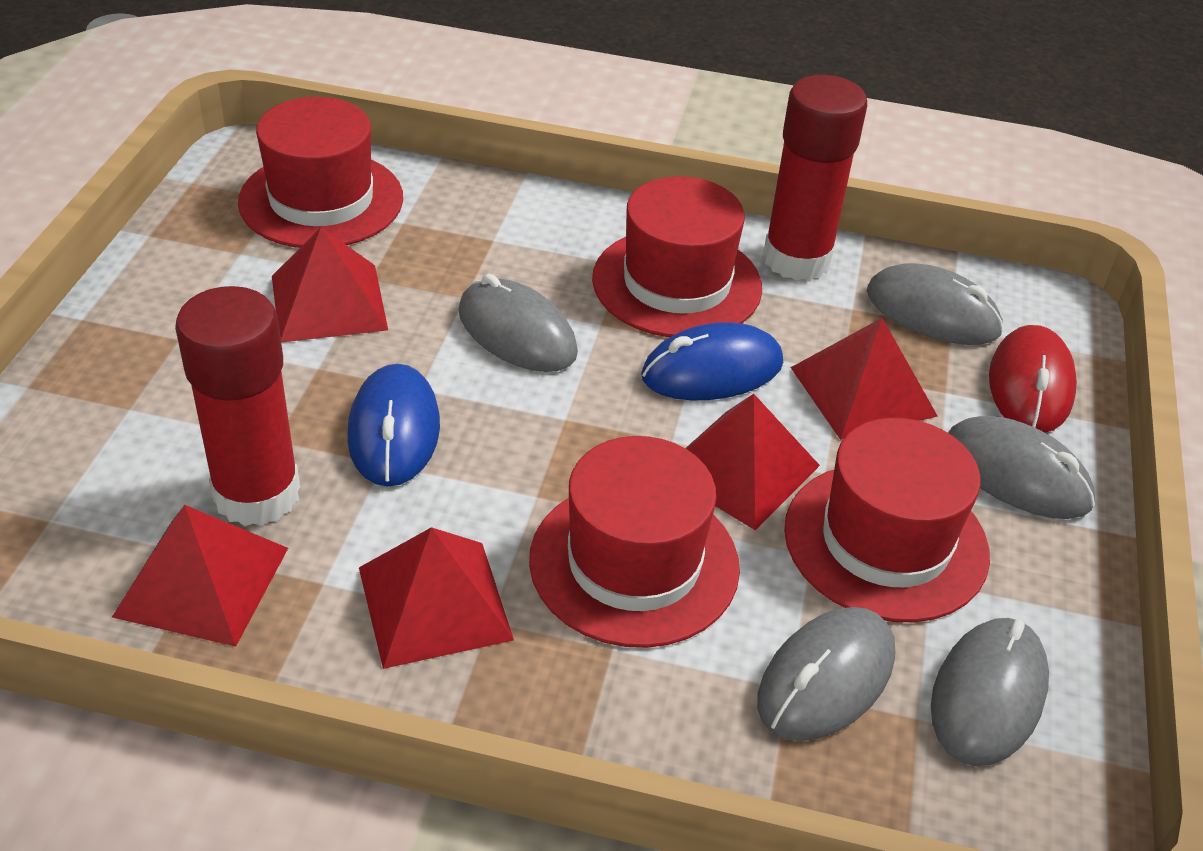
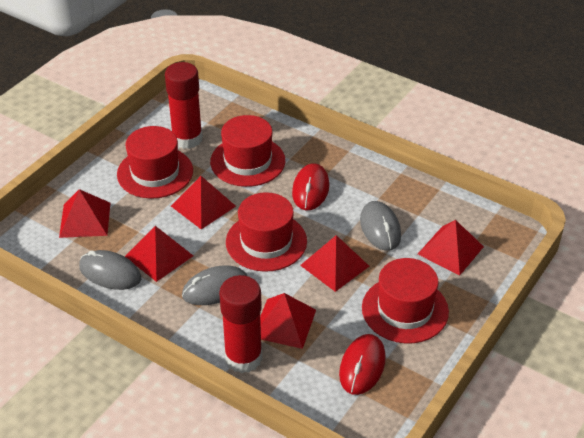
blue mouse: [347,364,440,487] [641,322,783,400] = 2 -> none = 0
grey mouse: [458,274,578,372] [757,607,895,741] [867,263,1003,345] [931,618,1049,766] [948,416,1095,519] = 5 -> [79,250,141,290] [182,266,247,305] [360,201,401,251] = 3
red mouse: [989,325,1077,433] = 1 -> [292,163,329,210] [339,334,386,395] = 2
red pyramid: [112,505,288,647] [272,227,388,343] [359,527,514,669] [685,394,820,530] [790,318,938,440] = 5 -> [59,189,110,238] [125,226,193,282] [171,176,236,229] [260,293,316,349] [300,235,369,292] [418,220,484,275] = 6

